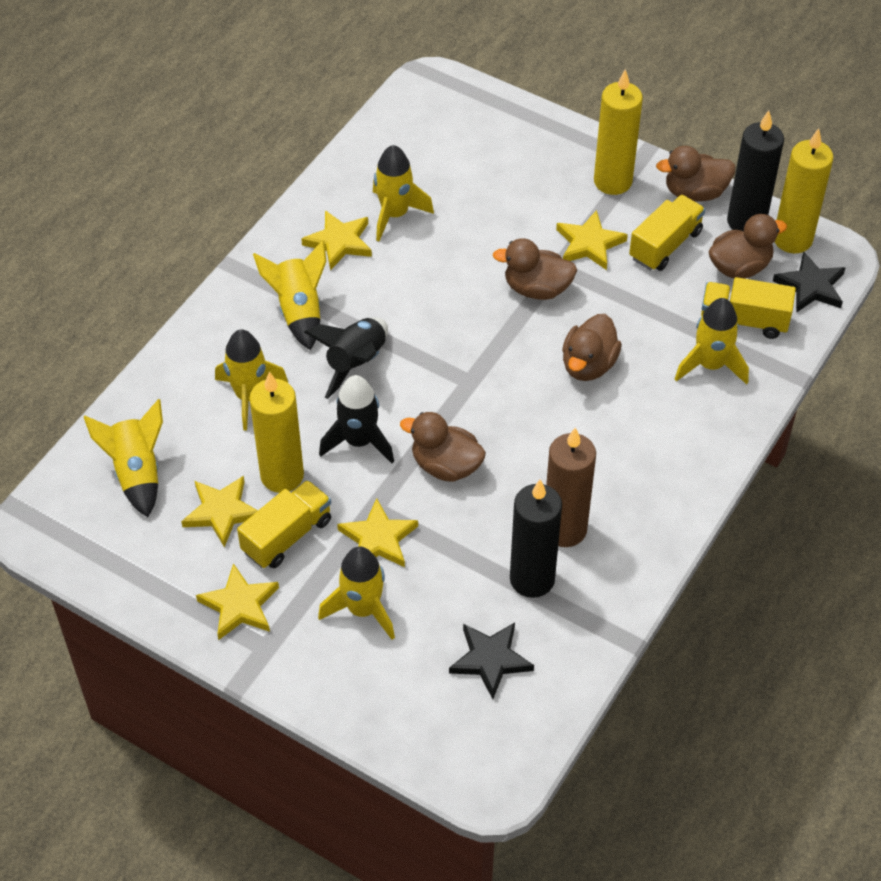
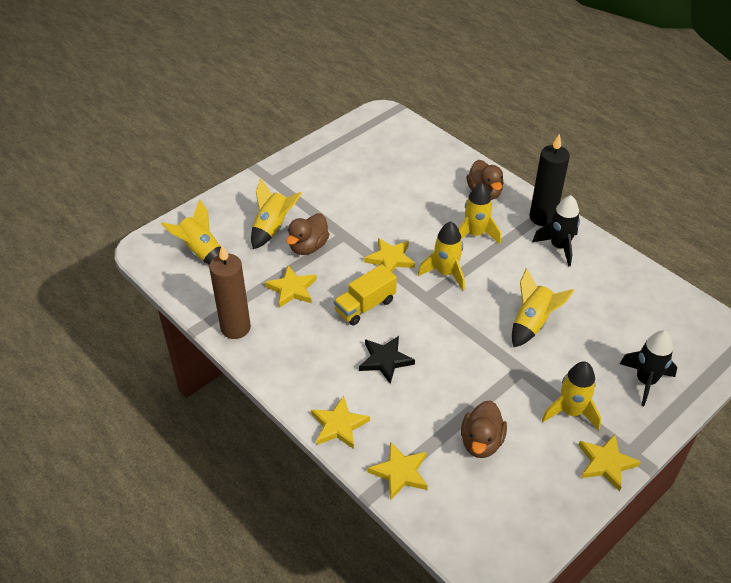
black candle: [510,480,562,598] [727,110,784,231] = 2 -> [529,133,570,226] = 1
black star: [449,622,534,699] [773,251,845,313] = 2 -> [359,336,415,384] = 1
brown duck: [400,412,486,482] [493,238,577,300] [562,314,622,381] [656,146,736,202] [709,214,787,279] = 5 -> [286,214,329,255] [461,400,507,458] [466,160,504,200] = 3
yellow candle: [249,372,304,493] [594,69,643,195] [775,128,833,254] = 3 -> none = 0
yellow truck: [237,480,331,568] [629,195,705,271] [701,277,796,339] = 3 -> [334,264,397,326] = 1

